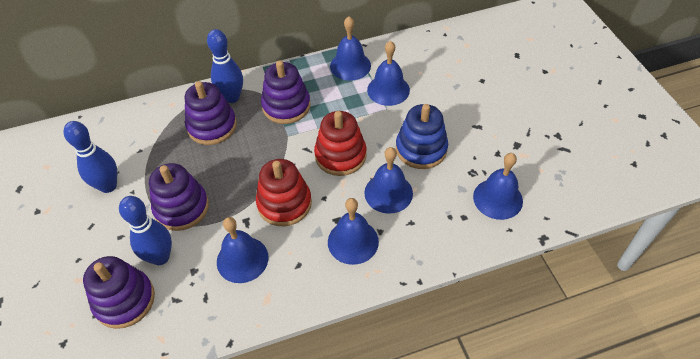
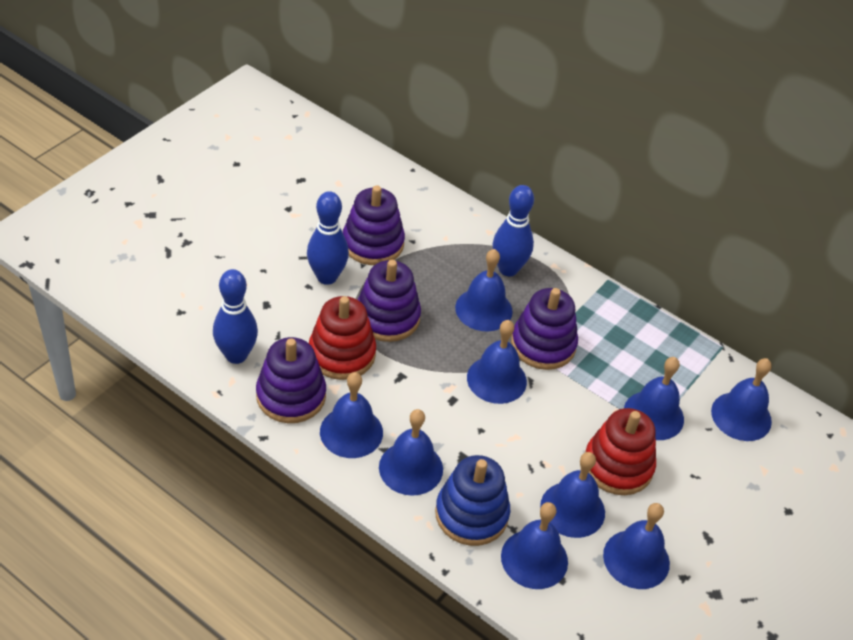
blue bell: [217,217,268,283] [328,198,379,265] [330,16,371,81] [364,147,413,214] [367,41,410,106] [473,153,523,220] = 6 -> [320,372,383,458] [379,409,443,496] [455,249,513,331] [467,320,527,404] [501,502,568,589] [540,452,605,538] [603,503,670,589] [624,357,684,440] [711,358,772,441] = 9

